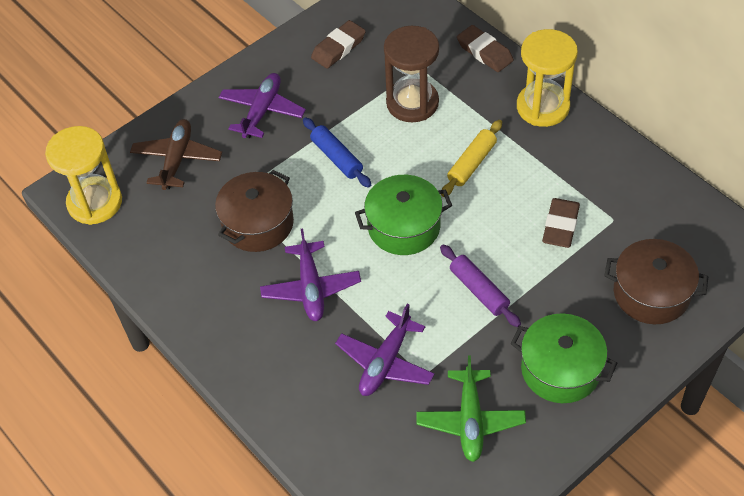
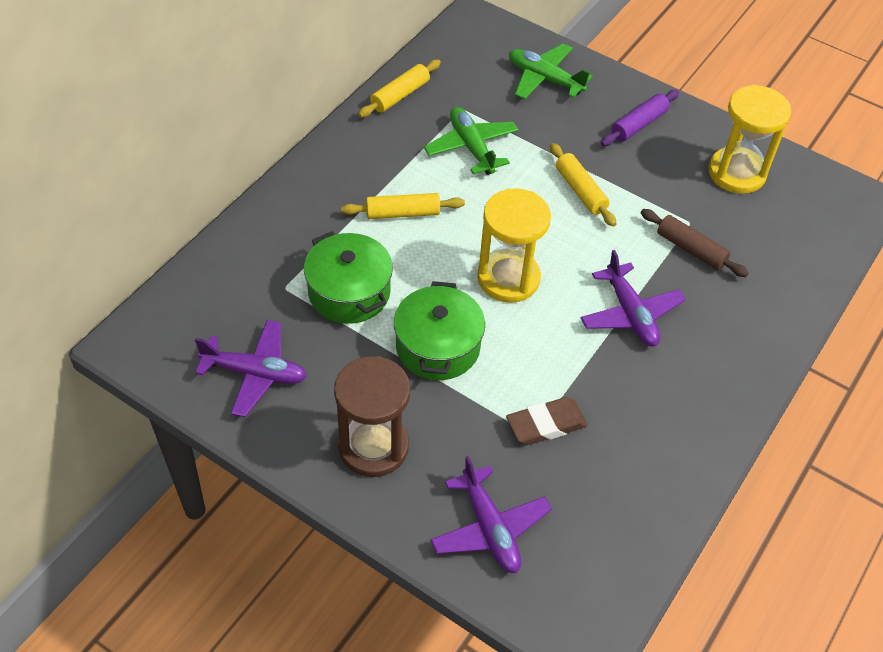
blue rolling pin: [303,117,371,188] = 1 -> none = 0
brown eraser: [311,20,366,69] [457,25,514,72] [542,198,580,248] = 3 -> [506,397,588,445] = 1
brown plane: [130,119,222,190] = 1 -> none = 0
brown pot: [215,170,294,252] [604,239,708,324] = 2 -> none = 0
brown rolling pin: none = 0 -> [640,209,749,277] = 1
green plane: [416,355,526,462] = 1 -> [424,107,519,175] [509,43,593,99] = 2
yellow rolling pin: [441,120,502,197] = 1 -> [341,193,465,219] [358,60,441,118] [550,143,617,227] = 3

